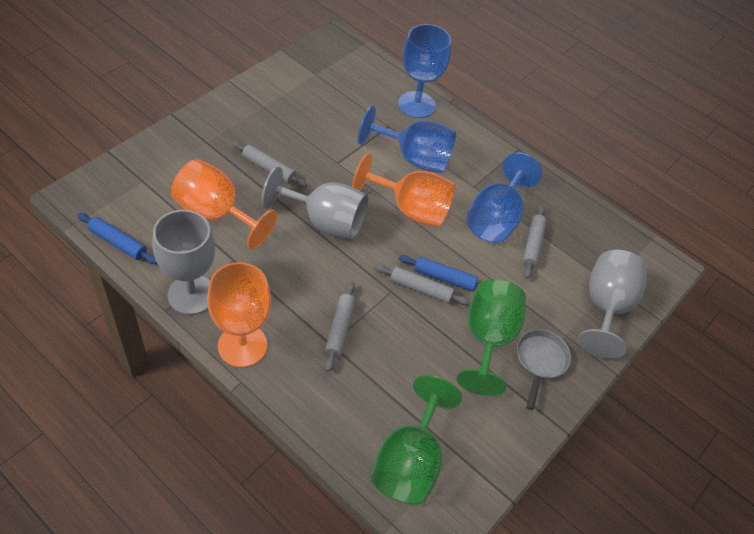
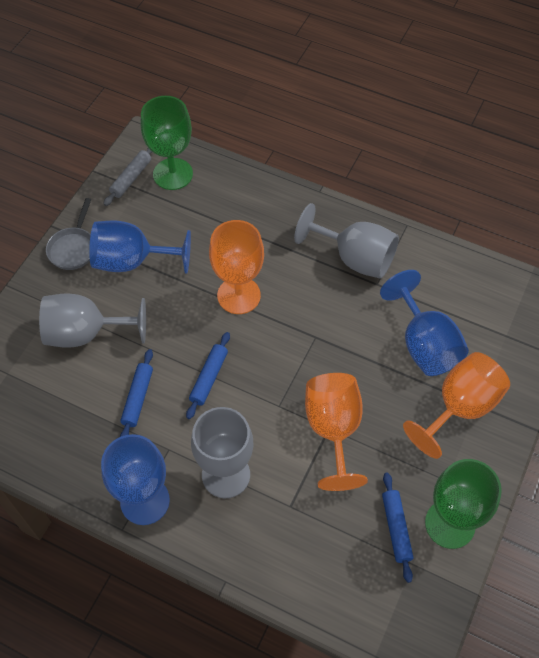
blue rolling pin: [77,213,157,264] [399,255,480,291] = 2 -> [120,349,153,437] [186,332,230,419] [382,473,413,583] = 3
grey rolling pin: [232,141,307,187] [325,282,356,372] [375,264,470,305] [522,206,547,279] = 4 -> [103,148,152,206] = 1

